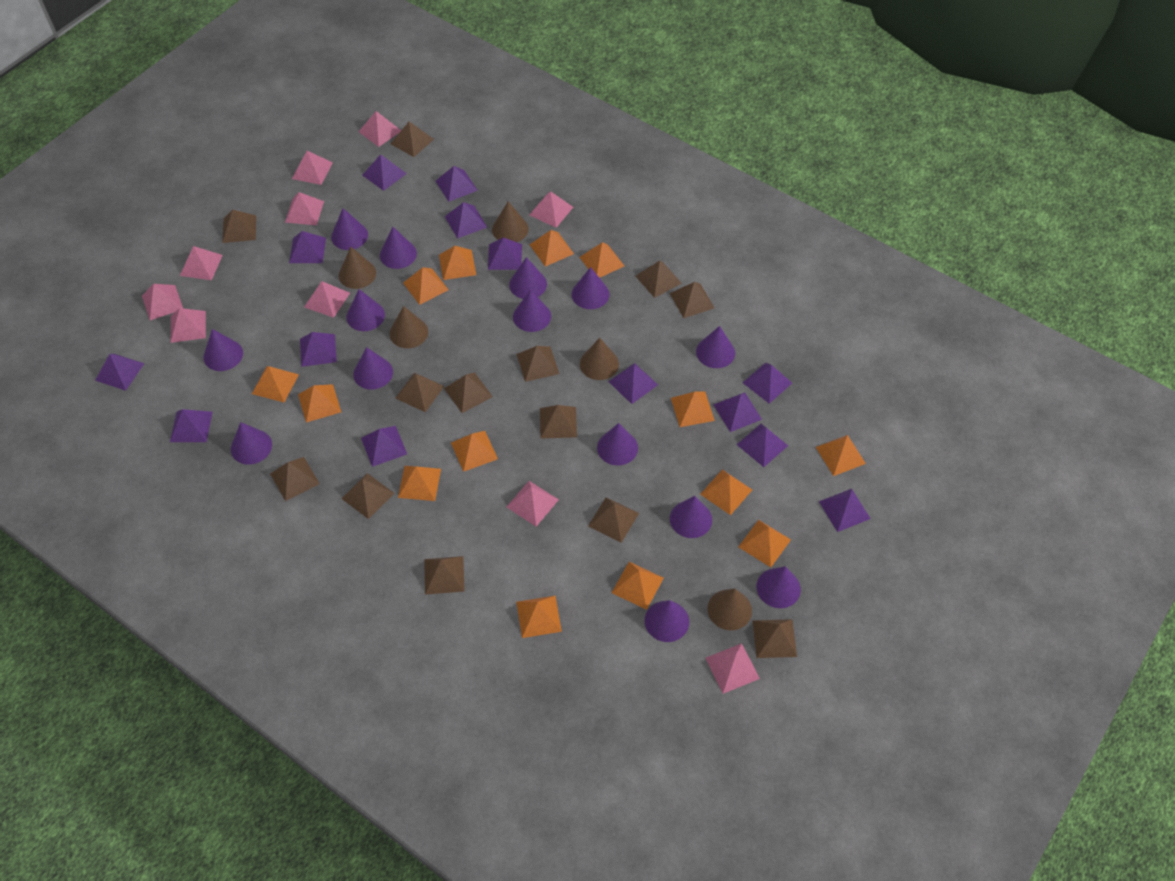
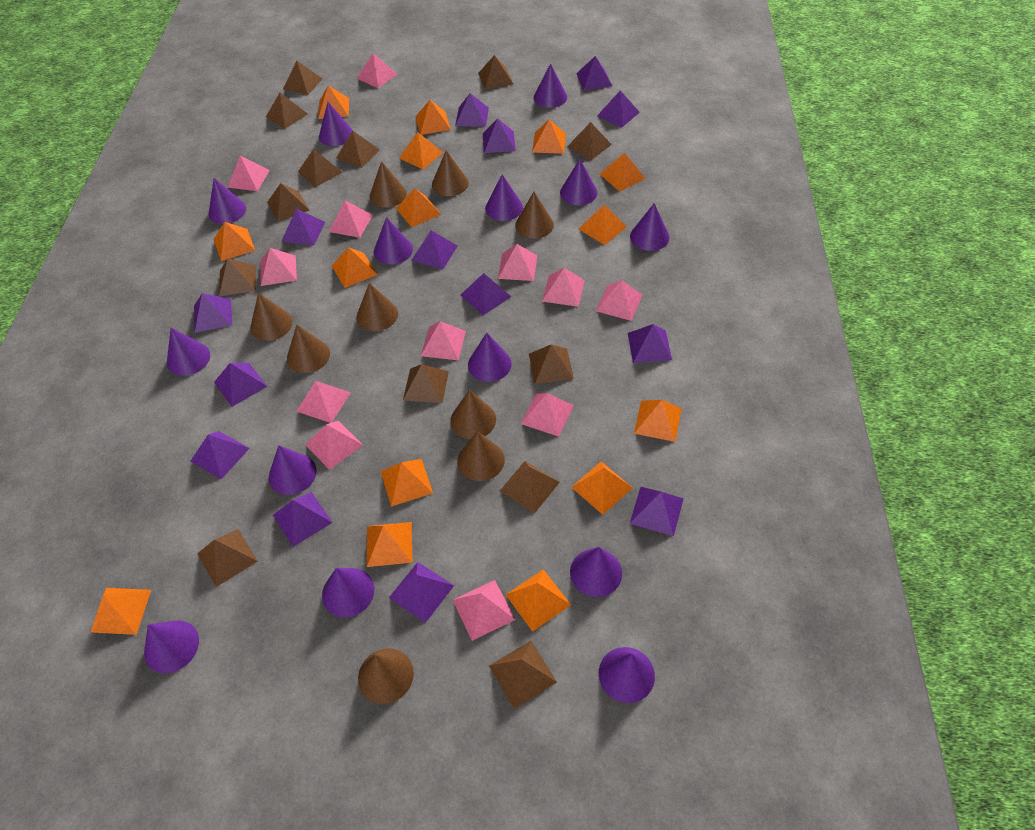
brown cone: [339,247,376,289] [390,306,428,348] [492,201,529,242] [580,338,619,380] [707,588,752,630] = 5 -> [250,293,293,341] [287,325,330,373] [357,283,398,331] [358,648,414,704] [370,161,407,208] [432,150,469,196] [450,390,496,439] [457,431,505,481] [515,192,554,239] = 9
orange pyramid: [252,366,299,402] [298,384,341,422] [398,466,441,501] [403,267,449,305] [439,246,476,280] [451,431,498,472] [516,596,562,638] [529,230,574,267] [580,242,624,278] [612,562,664,610] [671,392,715,427] [700,470,752,515] [738,520,791,567] [816,435,866,476] = 14 -> [90,588,151,635] [214,222,255,261] [318,85,349,119] [332,247,378,288] [367,522,413,567] [381,459,433,507] [396,188,441,227] [399,132,443,169] [415,100,451,135] [505,569,571,632] [532,119,566,154] [571,462,632,515] [579,205,627,245] [600,153,646,192] [634,400,682,442] = 15
pink pyramid: [142,284,183,320] [171,308,206,343] [180,246,223,280] [285,192,324,225] [292,151,333,185] [304,281,350,318] [358,111,401,147] [507,481,559,527] [529,191,573,228] [706,643,760,694] = 10 -> [227,156,270,191] [260,248,297,286] [296,381,351,423] [305,421,363,470] [329,200,373,238] [357,53,397,88] [421,321,466,360] [453,580,515,641] [498,244,537,281] [521,393,574,437] [542,268,585,307] [596,280,642,321] = 12

